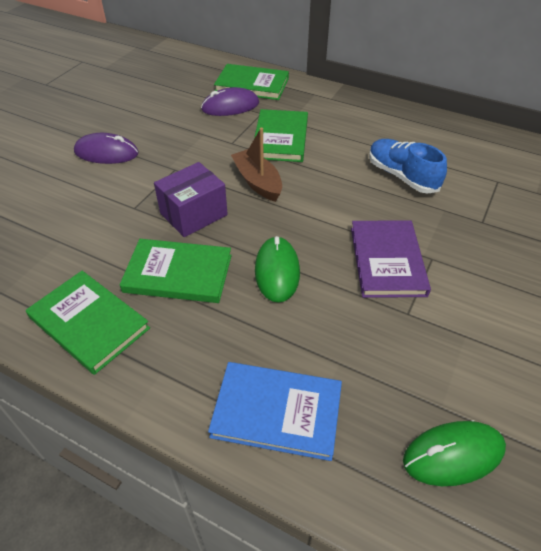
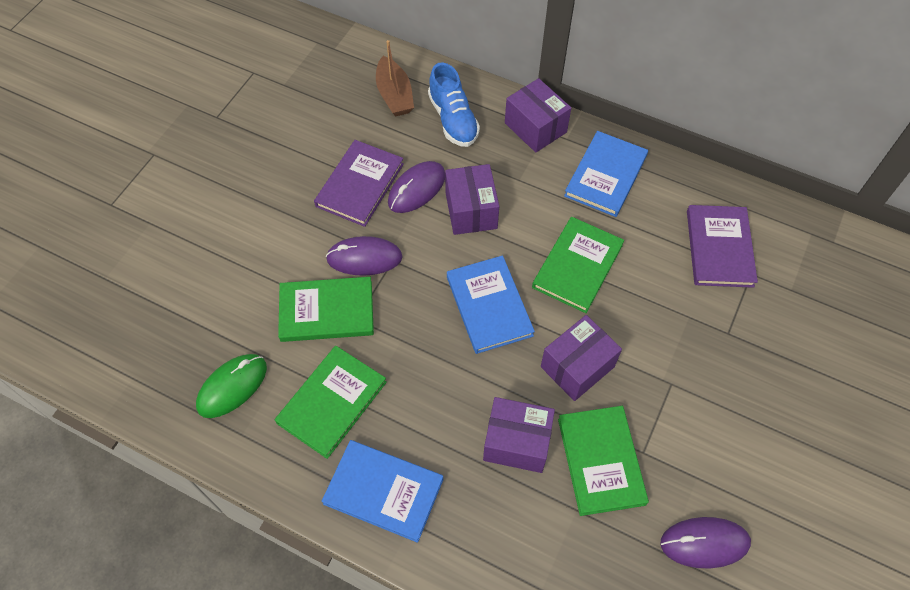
blue book: [208,362,342,461] = 1 -> [322,440,443,543] [447,255,535,354] [564,131,648,217] = 3
green mouse: [255,236,300,303] [403,421,506,486] = 2 -> [196,354,267,418] = 1
purple book: [351,220,431,298] = 1 -> [314,140,404,227] [687,205,758,288] = 2
purple box: [154,162,228,237] = 1 -> [445,164,499,235] [483,397,555,473] [505,78,571,152] [541,315,622,401] = 4
purple mouse: [74,133,139,164] [201,87,259,116] = 2 -> [326,236,403,276] [388,161,445,213] [660,517,751,568] = 3

